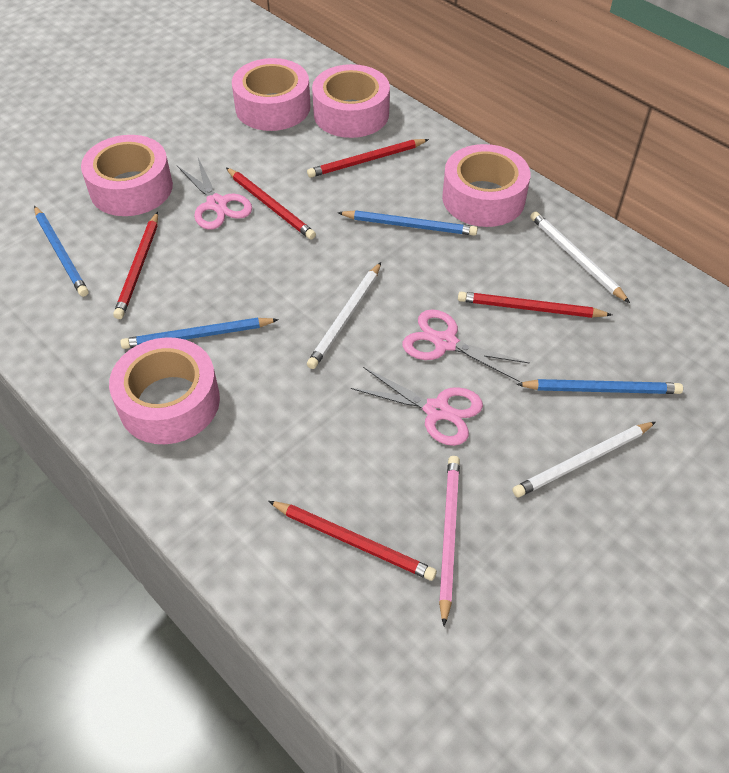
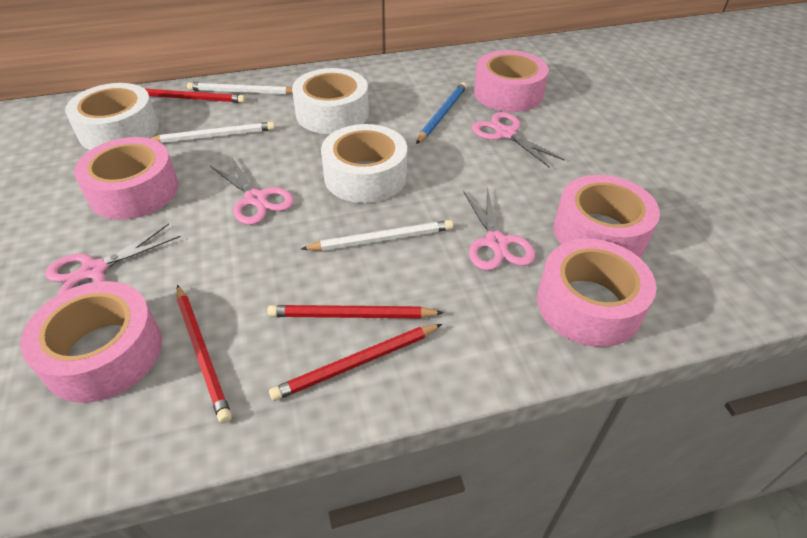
blue pencil: [34,206,88,297] [120,318,279,349] [338,211,478,236] [516,379,683,394] = 4 -> [416,82,467,144] = 1
pink pencil: [439,456,460,626] = 1 -> none = 0
pink scissors: [177,158,252,230] [351,367,483,446] [402,309,530,382] = 3 -> [45,223,181,295] [210,156,294,225] [463,188,535,271] [472,112,565,168] = 4
red pencil: [113,212,158,319] [226,168,316,240] [268,501,437,581] [307,139,429,178] [458,292,612,318] = 5 -> [144,88,246,103] [177,285,232,424] [267,305,444,318] [269,324,442,401] = 4
white tape: none = 0 -> [65,83,159,150] [292,68,369,134] [321,124,407,203] = 3

